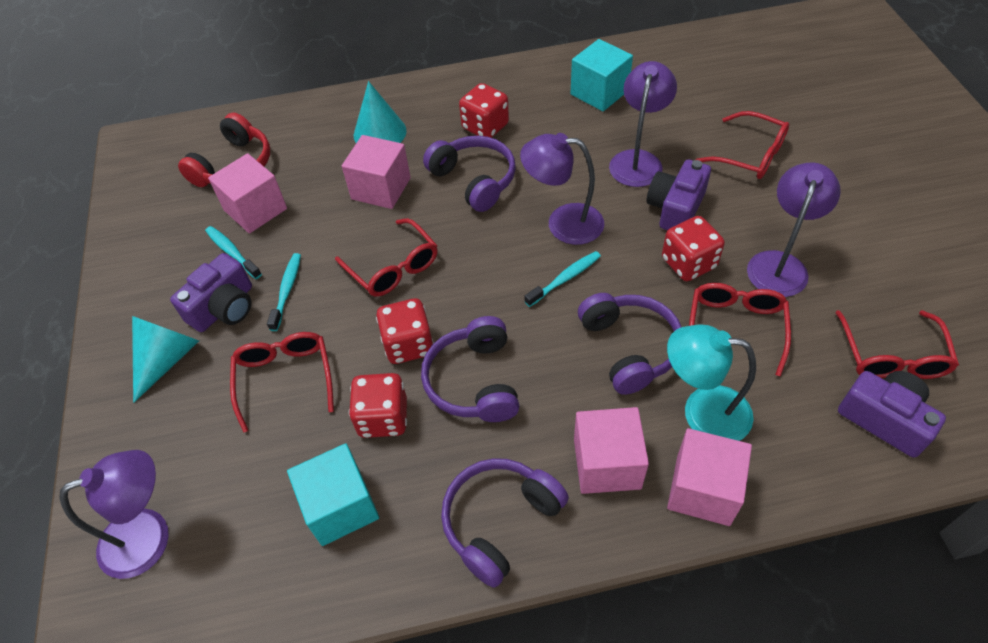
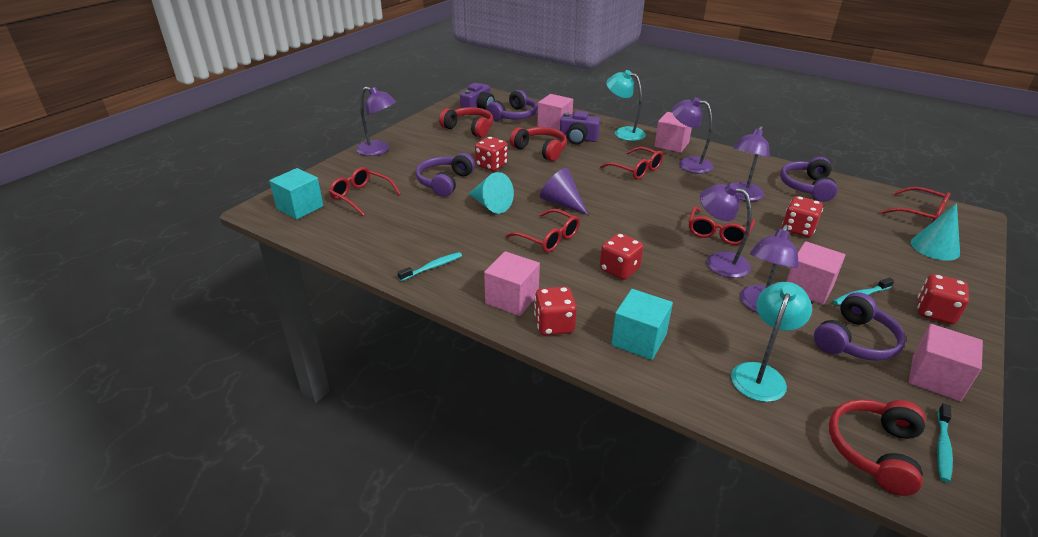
pink cube: [208,153,287,234] [342,135,411,209] [574,407,649,494] [667,428,752,526] = 4 -> [484,251,540,316] [537,94,573,131] [655,112,692,153] [786,241,846,305] [909,324,983,402] = 5
purple camera: [170,253,252,332] [646,160,711,230] [838,371,946,458] = 3 -> [460,83,495,110] [560,111,600,144] = 2
purple cone: none = 0 -> [540,168,588,215] = 1
purple lamp: [59,450,169,579] [520,133,604,245] [609,61,677,187] [747,162,841,297] = 4 -> [356,86,396,156] [672,97,713,174] [700,183,751,278] [733,126,770,201] [740,225,799,313] = 5
red dice: [349,373,407,438] [376,298,434,364] [459,83,509,138] [662,216,725,281] = 4 -> [475,137,508,171] [534,287,577,335] [600,233,644,280] [782,196,823,237] [917,274,969,324] = 5
red headphones: [178,113,270,187] = 1 -> [439,107,493,138] [510,127,567,161] [829,399,925,496] = 3
turquoise lamp: [667,324,756,441] = 1 -> [606,70,646,141] [731,282,812,402] = 2

